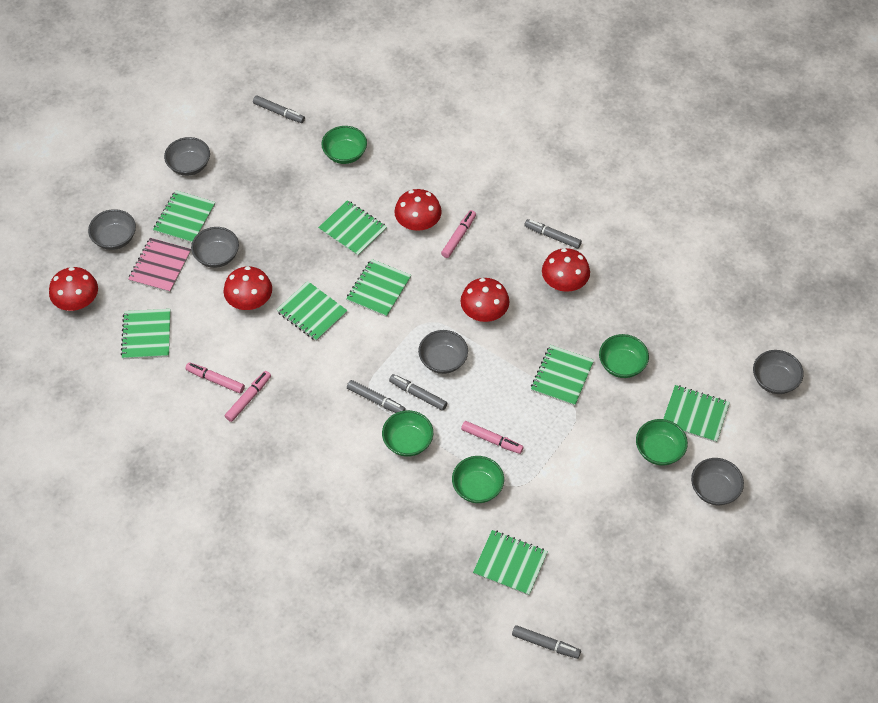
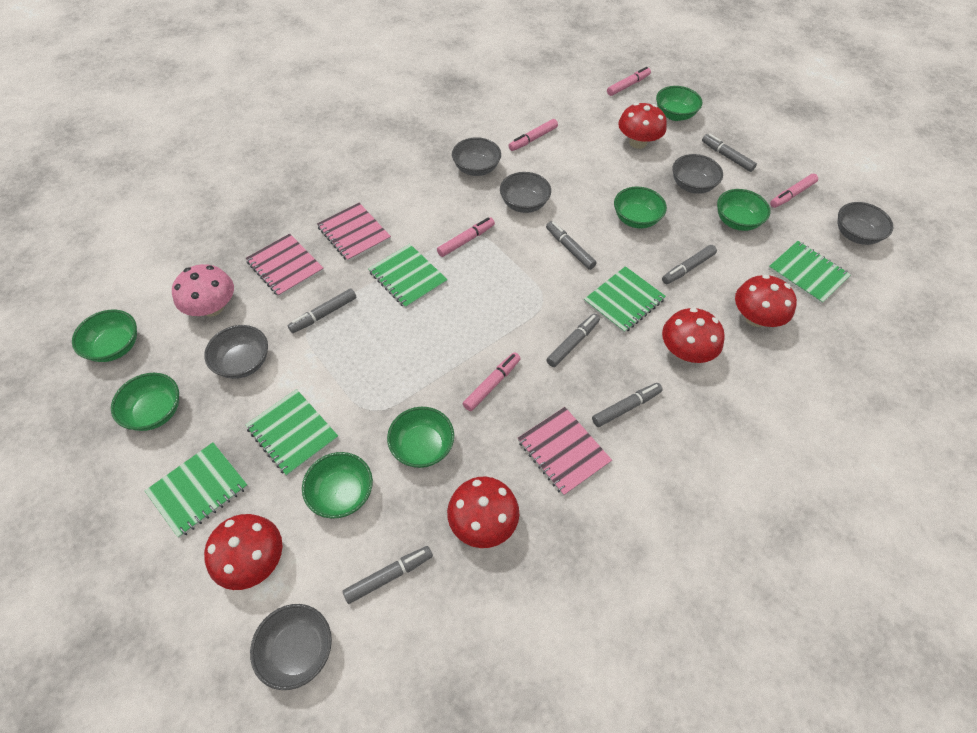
green bowl: [321,126,367,164] [382,410,433,457] [452,456,504,503] [599,334,649,378] [636,419,688,465] = 5 -> [72,310,137,362] [111,373,179,431] [302,452,373,518] [387,407,454,468] [614,187,667,229] [656,86,703,121] [717,189,770,231] = 7
green notebook: [121,309,171,359] [153,190,215,243] [276,281,348,341] [318,200,387,256] [346,259,411,317] [473,530,548,596] [531,345,594,406] [663,385,730,443] = 8 -> [145,442,248,538] [245,389,338,476] [368,244,448,308] [584,266,666,333] [768,241,851,304] = 5
grey marker: [253,95,305,123] [347,380,406,413] [389,374,447,411] [512,625,581,659] [524,219,582,249] = 5 -> [288,289,357,333] [343,546,433,604] [546,221,597,270] [547,314,600,367] [592,383,663,427] [662,245,717,284] [702,134,757,172] = 7
pink marker: [185,362,245,393] [225,371,271,422] [441,210,476,258] [461,421,524,454] = 4 -> [437,217,495,257] [463,352,521,411] [508,119,558,151] [607,67,651,96] [770,174,818,208] = 5
pink mushroom: none = 0 -> [172,264,234,317] = 1
pink notebook: [128,238,191,293] = 1 -> [246,233,324,297] [317,203,391,262] [518,407,612,496] = 3

